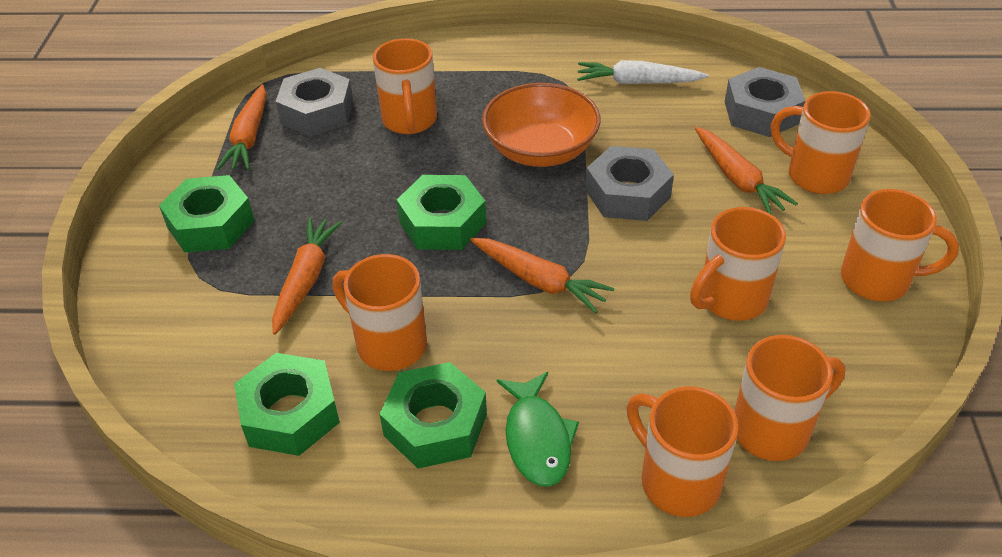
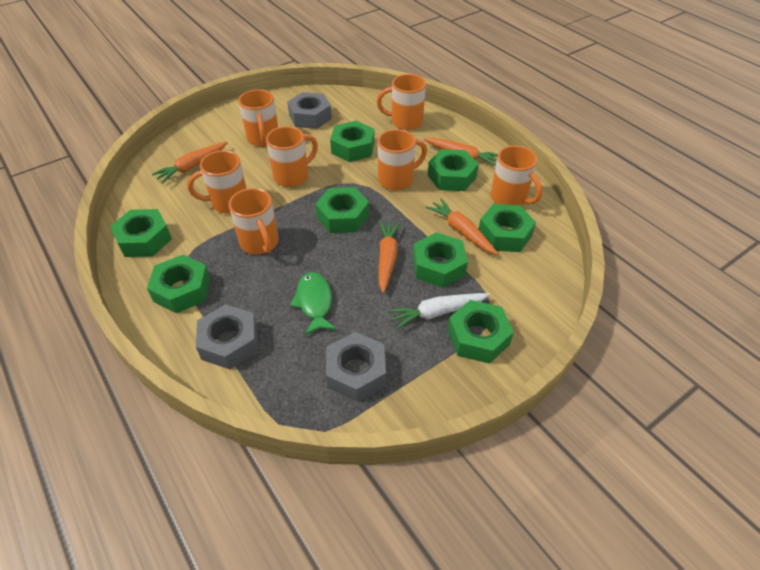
green nut: [159,175,255,253] [234,353,340,456] [380,362,487,468] [397,175,486,250] = 4 -> [110,209,172,257] [147,255,211,313] [315,187,369,233] [330,121,375,162] [413,232,468,288] [428,149,479,191] [448,300,514,364] [479,204,536,252] = 8
orange bowl: [482,83,600,167] = 1 -> none = 0

